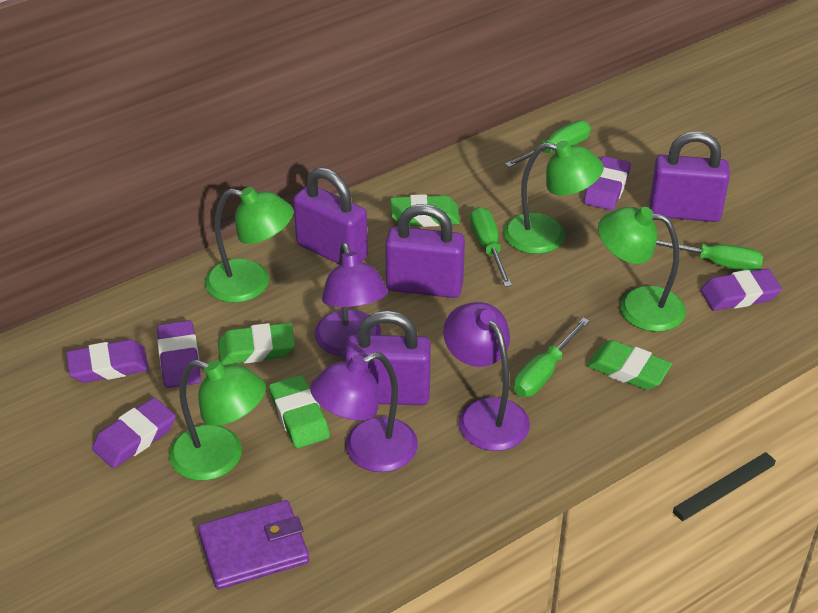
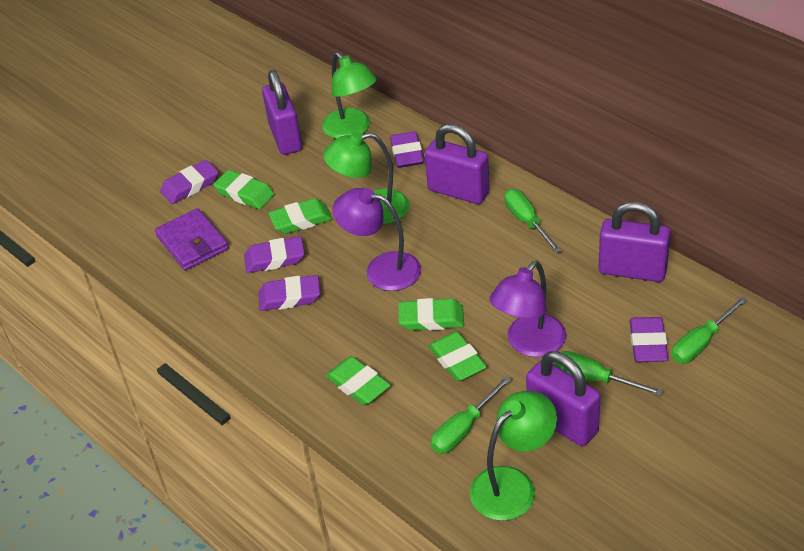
green eraser: [218,323,295,365] [269,375,330,448] [390,194,460,227] [587,340,672,390] = 4 -> [213,170,275,209] [268,198,332,234] [326,356,391,405] [398,298,464,331] [428,332,487,381] = 5
green lamp: [169,360,266,481] [205,187,293,303] [504,141,604,254] [598,207,686,332] = 4 -> [322,52,377,139] [323,131,409,225] [470,391,557,521] = 3
purple lamp: [310,352,418,472] [314,242,388,357] [443,302,530,451] = 3 -> [332,188,421,291] [490,261,566,357] = 2

